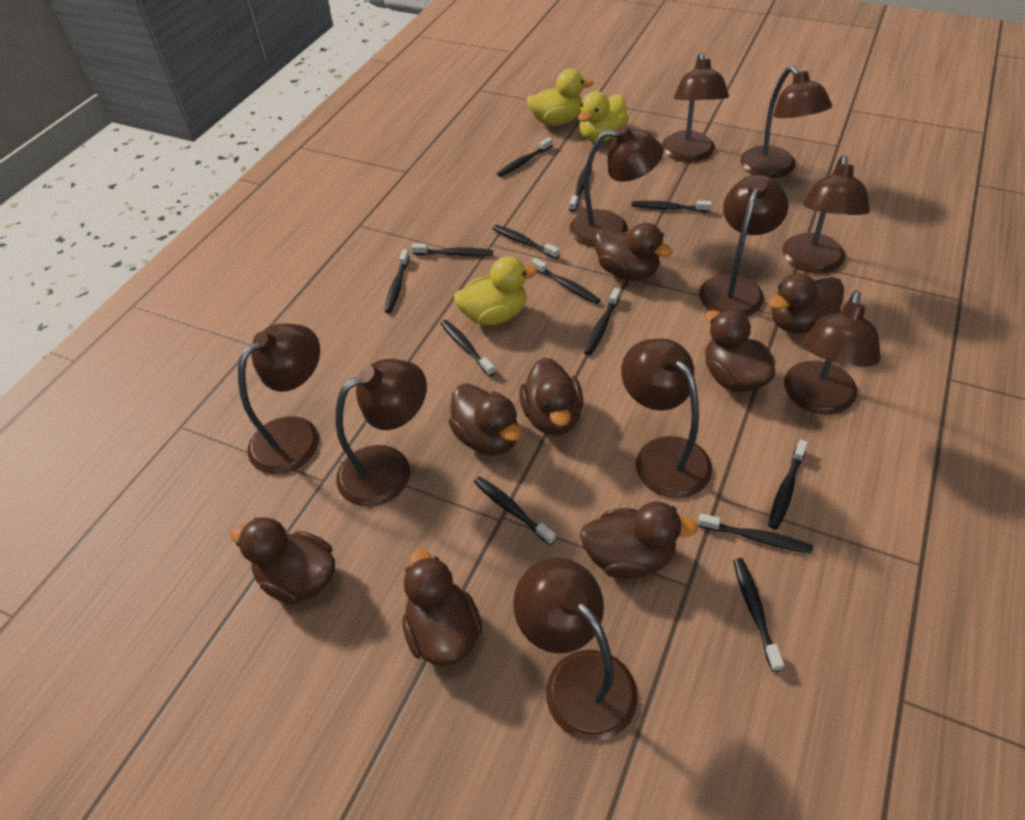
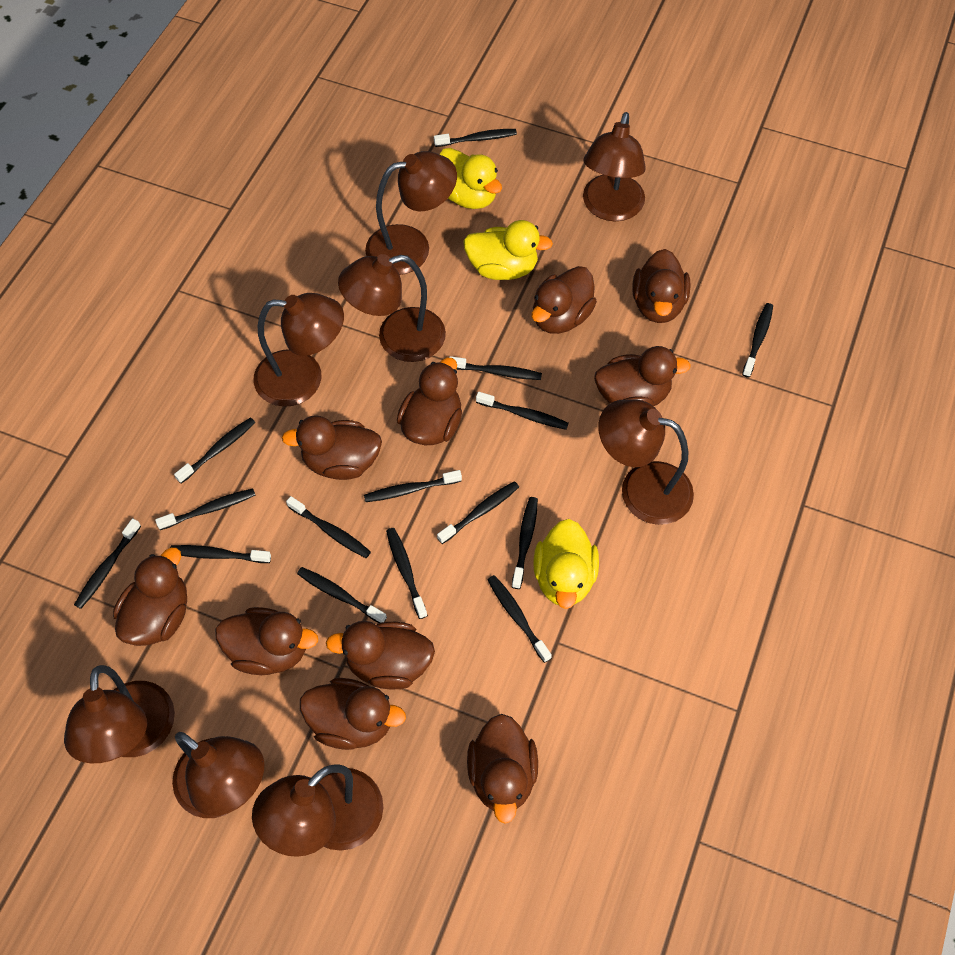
black toothbrush: [384,250,410,313] [412,243,493,257] [440,320,496,376] [474,476,556,545] [492,225,560,259] [497,137,553,177] [532,258,600,304] [569,165,592,212] [584,288,621,355] [632,200,712,212] [698,513,813,554] [733,558,784,672] [768,439,808,530] = 13 -> [74,518,141,609] [155,488,255,530] [170,545,271,563] [174,417,255,484] [286,496,371,558] [297,567,387,623] [364,470,462,502] [386,528,428,619] [434,129,517,147] [437,481,519,544] [449,356,542,380] [476,392,569,430] [488,575,552,663] [512,497,538,589] [742,303,773,377] = 15
brown duck: [230,517,335,605] [402,549,483,666] [448,383,521,455] [519,358,583,435] [580,501,698,579] [595,223,673,280] [705,310,775,392] [769,273,844,334] = 8 -> [113,547,187,646] [215,607,318,675] [282,415,382,480] [300,678,406,750] [326,621,435,689] [397,358,462,445] [467,714,538,824] [531,266,597,334] [594,346,691,406] [632,249,691,323] = 10
brown lamp: [238,323,320,474] [336,359,427,507] [513,558,638,741] [569,125,663,247] [621,338,712,498] [662,52,729,162] [699,175,789,317] [740,66,832,178] [782,155,870,273] [784,291,881,415] = 10 -> [64,665,175,764] [172,732,265,818] [252,764,383,857] [254,293,344,407] [338,254,446,362] [365,151,457,275] [583,112,646,221] [598,399,694,525] = 8

